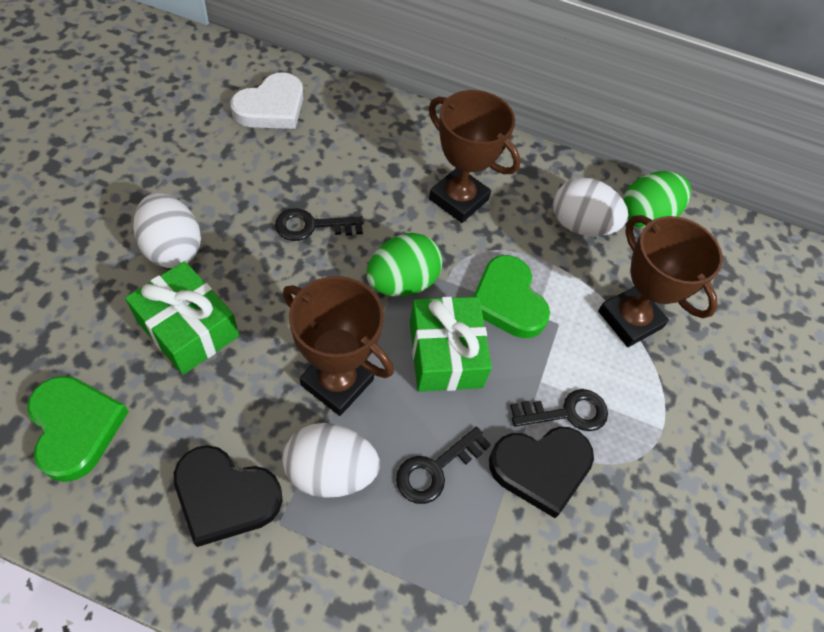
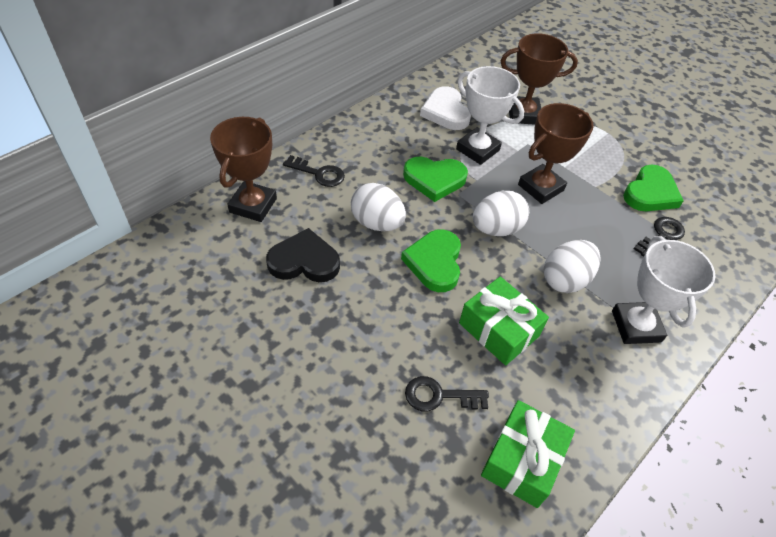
black heart: [174,445,283,547] [489,426,594,518] = 2 -> [266,228,340,282] = 1
green egg: [367,233,443,297] [623,171,691,229] = 2 -> none = 0
green heart: [27,376,129,482] [473,255,550,338] = 2 -> [401,229,461,292] [403,157,468,202] [623,165,684,211] = 3
white trophy: none = 0 -> [456,66,524,165] [612,236,715,344] = 2

